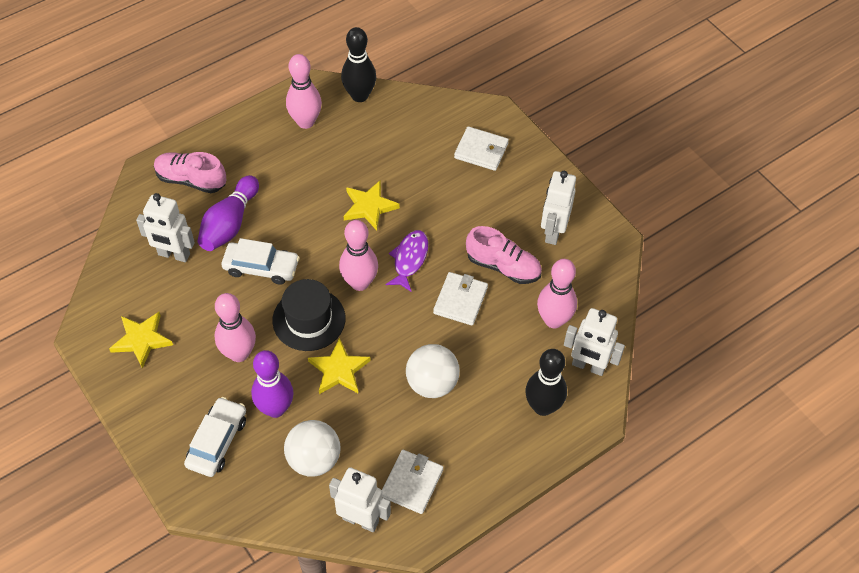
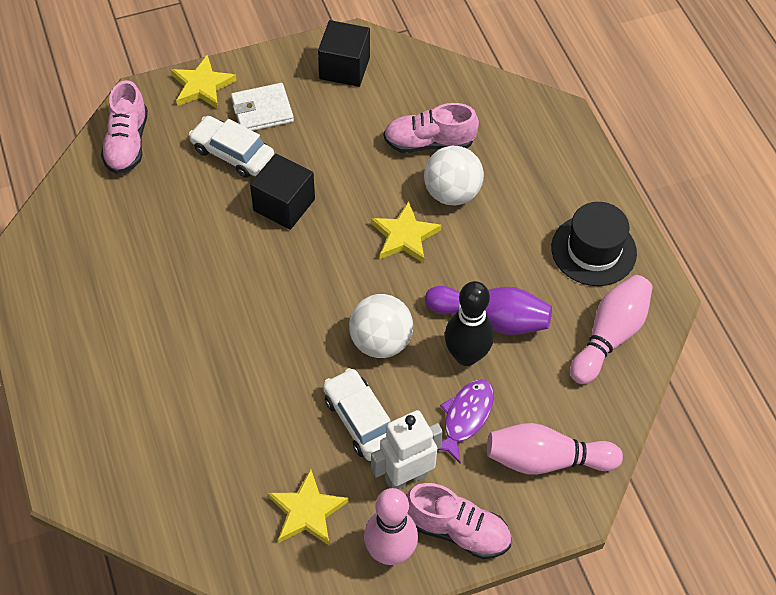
black bowling pin: [341,27,376,102] [525,349,567,416] = 2 -> [445,281,494,366] = 1
black cube: none = 0 -> [250,153,315,230] [318,20,370,87] = 2
pink bowling pin: [215,293,256,362] [286,54,322,129] [339,220,378,291] [537,259,577,329] = 4 -> [364,488,418,565] [487,423,623,474] [570,275,653,384] = 3
pink shoe: [154,152,226,193] [466,226,542,284] = 2 -> [101,80,148,174] [384,103,479,153] [406,483,511,559] = 3
purple bowling pin: [198,175,259,251] [251,350,294,418] = 2 -> [425,286,552,335] = 1
white robot: [136,193,195,262] [329,468,391,532] [541,171,576,245] [564,308,625,376] = 4 -> [371,410,443,489] = 1
white wallet: [382,450,443,514] [433,272,488,326] [454,126,509,171] = 3 -> [231,83,294,131] = 1

